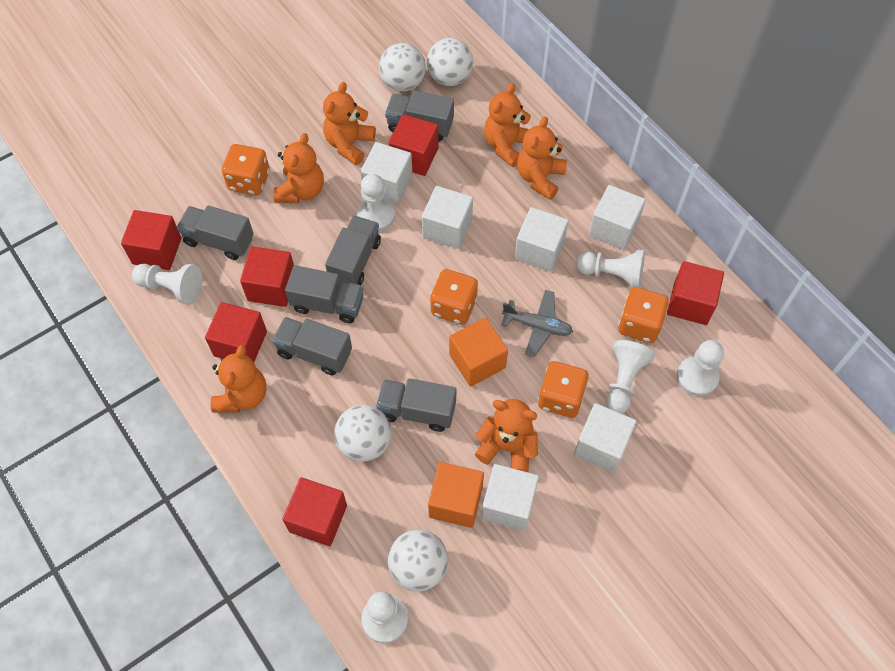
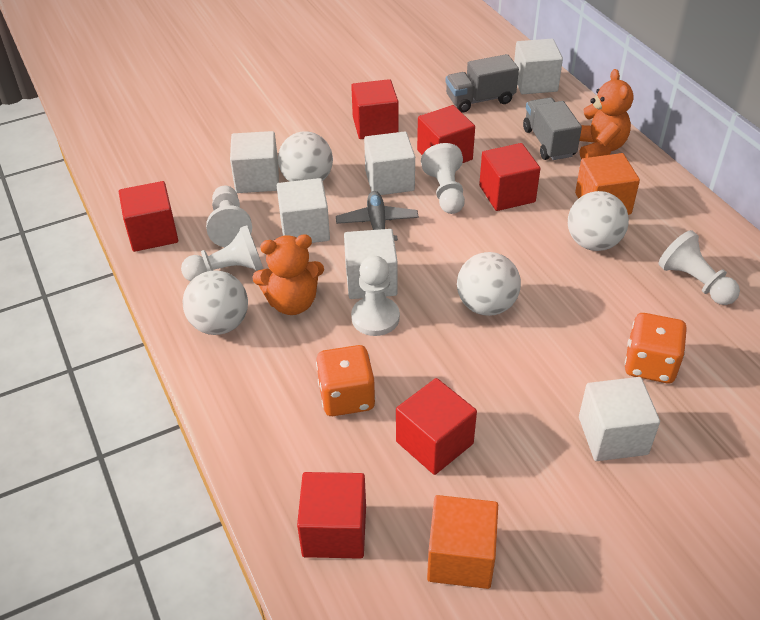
grey truck: [177,205,254,260] [272,317,352,375] [285,265,364,323] [325,216,381,285] [376,378,456,432] [385,90,454,142] = 6 -> [445,54,519,113] [523,98,582,160] = 2
orange dice: [222,144,270,196] [430,269,478,325] [538,361,589,418] [618,287,669,343] = 4 -> [316,345,375,416] [625,313,687,383] = 2
orange teddy bear: [211,345,267,413] [273,133,324,203] [323,82,376,165] [475,399,538,472] [484,83,531,167] [517,116,567,200] = 6 -> [252,234,324,315] [579,69,633,159] = 2
white pawn: [132,264,202,305] [357,174,395,232] [362,592,408,643] [576,249,645,288] [606,340,655,413] [677,340,724,396] = 6 -> [181,225,263,281] [206,185,252,247] [351,256,400,336] [421,143,465,214] [659,230,740,305] = 5

